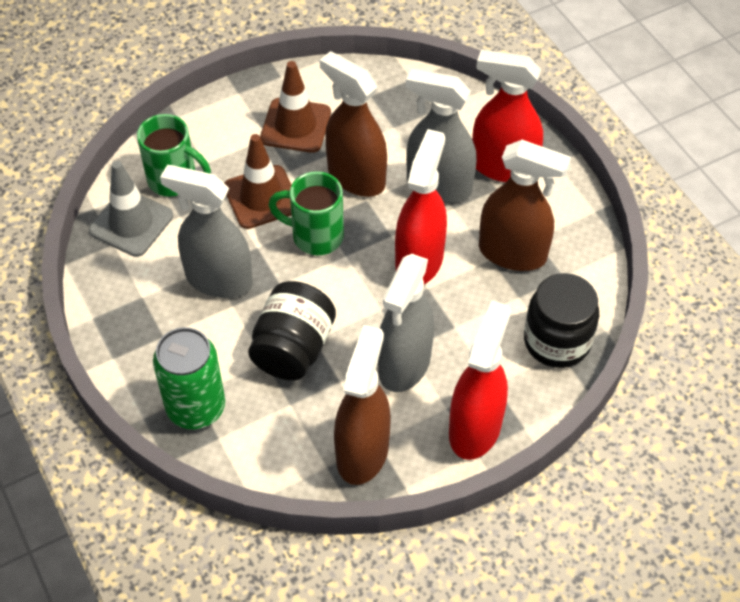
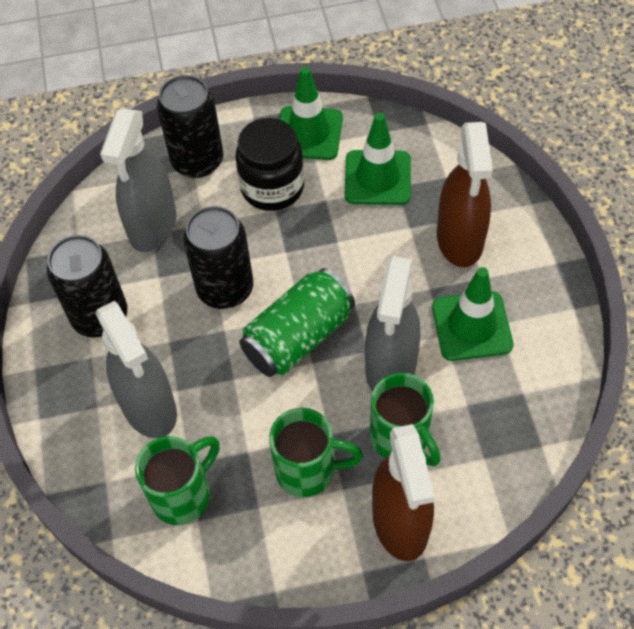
black can: none = 0 -> [47,235,127,337] [157,75,223,178] [183,206,253,309] = 3
black jar: [248,281,336,380] [524,273,599,368] = 2 -> [235,118,304,211] = 1
brown spray bottle: [320,51,387,197] [334,325,391,485] [479,140,571,271] = 3 -> [372,424,435,561] [437,122,493,267] = 2
brown traffic cone: [224,134,291,229] [260,61,331,153] = 2 -> none = 0
green mug: [137,114,211,197] [268,171,344,255] = 2 -> [135,436,220,525] [269,408,363,497] [370,373,440,466] = 3
green traffic cone: none = 0 -> [279,67,343,160] [345,113,411,205] [432,267,513,361] = 3
grey traffic cone: [89,161,173,257] = 1 -> none = 0
red spray bottle: [395,129,447,284] [449,301,511,460] [472,50,543,182] = 3 -> none = 0

